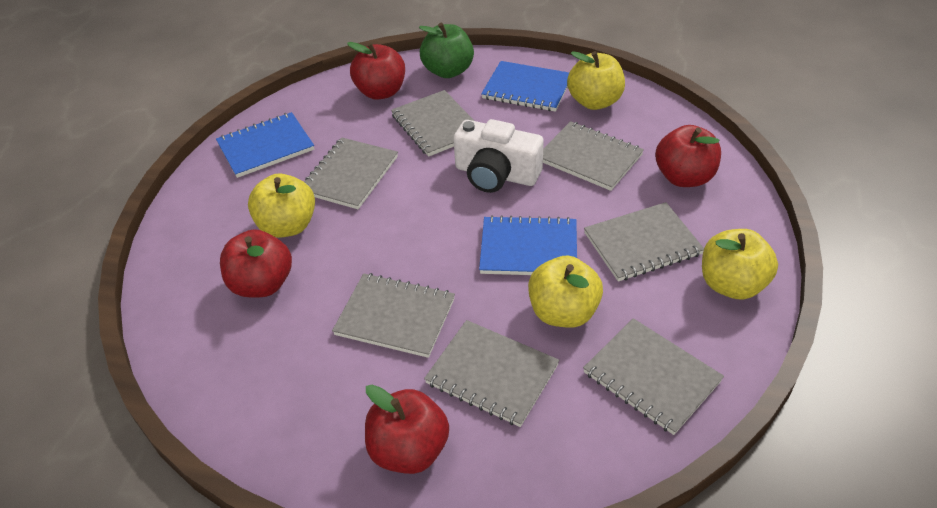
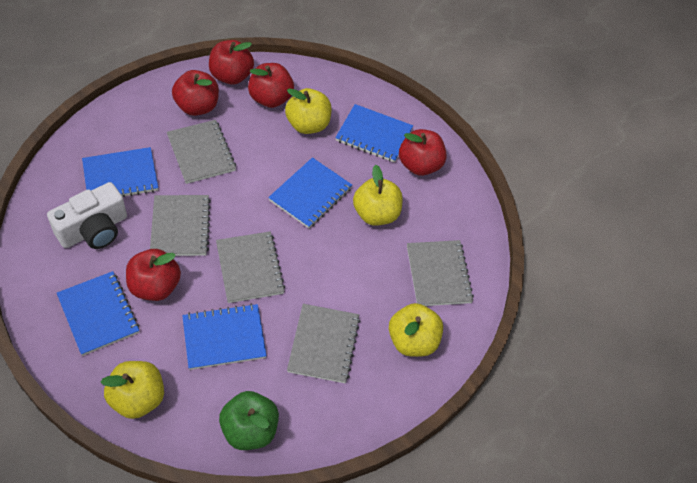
blue notebook: [216,112,314,178] [479,215,577,275] [481,61,569,112] = 3 -> [57,271,139,356] [82,147,158,197] [182,304,267,370] [268,157,352,228] [335,104,413,163] = 5
grey notebook: [305,138,398,209] [332,273,455,358] [391,90,474,157] [424,320,559,427] [543,121,644,191] [583,318,724,435] [584,202,704,281] = 7 -> [150,195,211,256] [167,120,236,184] [216,231,285,303] [287,304,360,383] [407,240,474,306] = 5
red apple: [220,229,292,298] [347,42,405,100] [365,385,449,474] [656,125,721,187] = 4 -> [126,249,181,301] [172,70,219,116] [209,40,254,85] [248,63,294,108] [399,129,447,176] = 5

